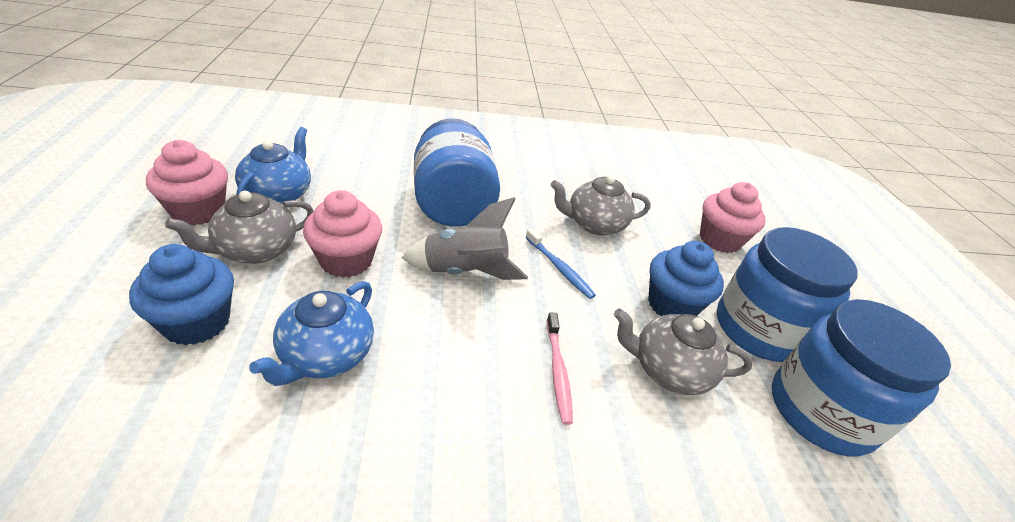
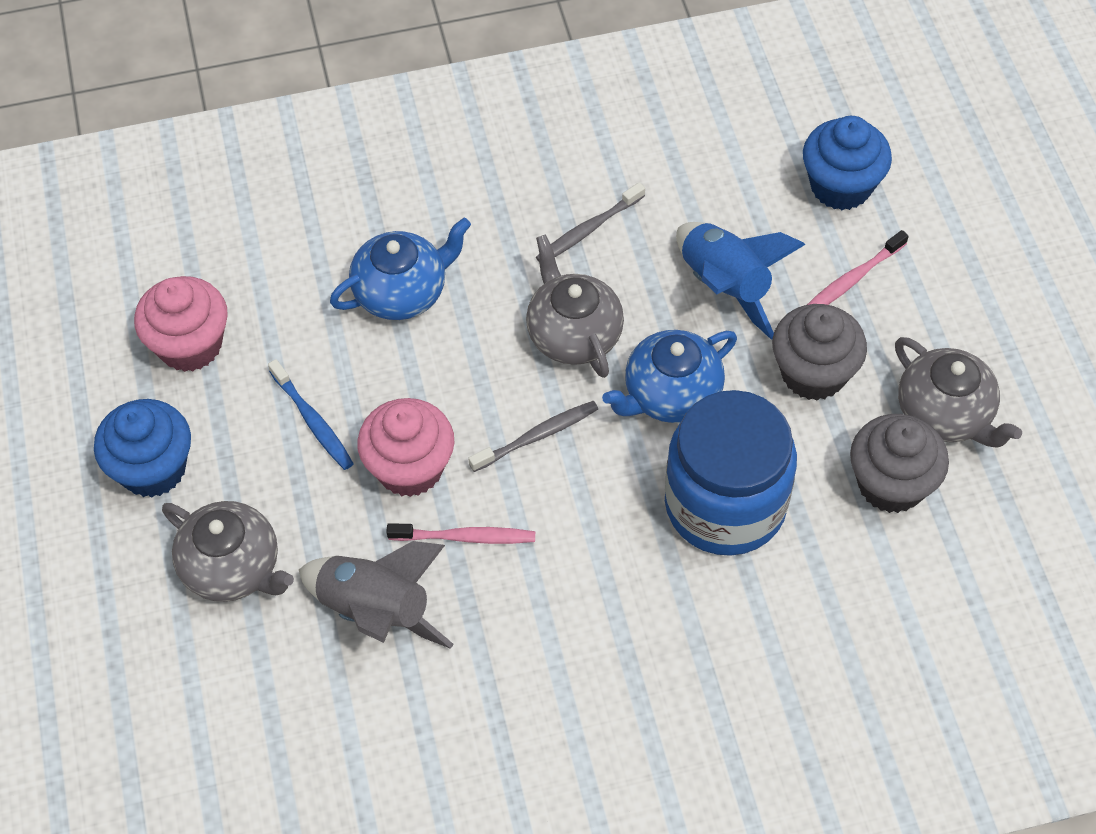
blue jar: [414,118,500,227] [717,227,858,362] [772,299,951,457] = 3 -> [665,390,797,556] = 1
blue rocket: none = 0 -> [676,222,806,340] = 1
grey cupcake: none = 0 -> [772,304,867,400] [850,414,949,513] = 2
grey toothbrush: none = 0 -> [468,401,598,472] [536,182,645,263] = 2
pink cupcake: [146,140,228,225] [303,190,382,278] [700,182,766,253] = 3 -> [134,276,228,372] [357,398,454,497] = 2
pink toothbrush: [547,312,573,425] = 1 -> [386,523,535,544] [807,230,909,305] = 2

